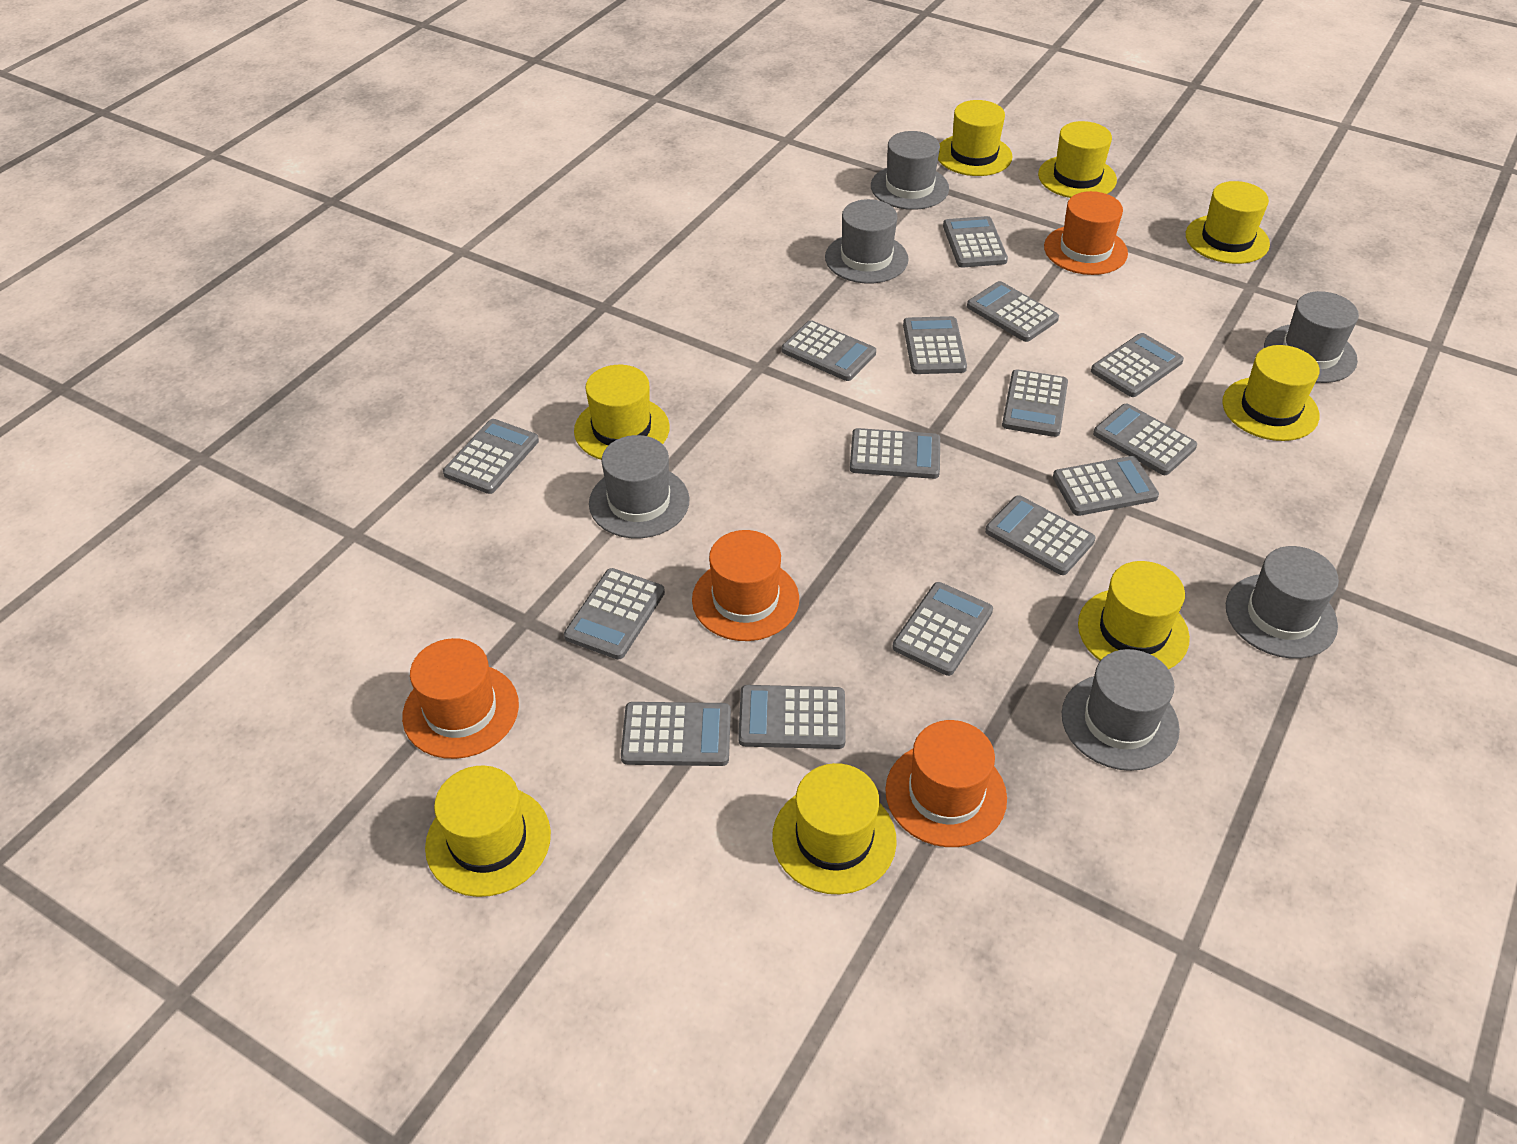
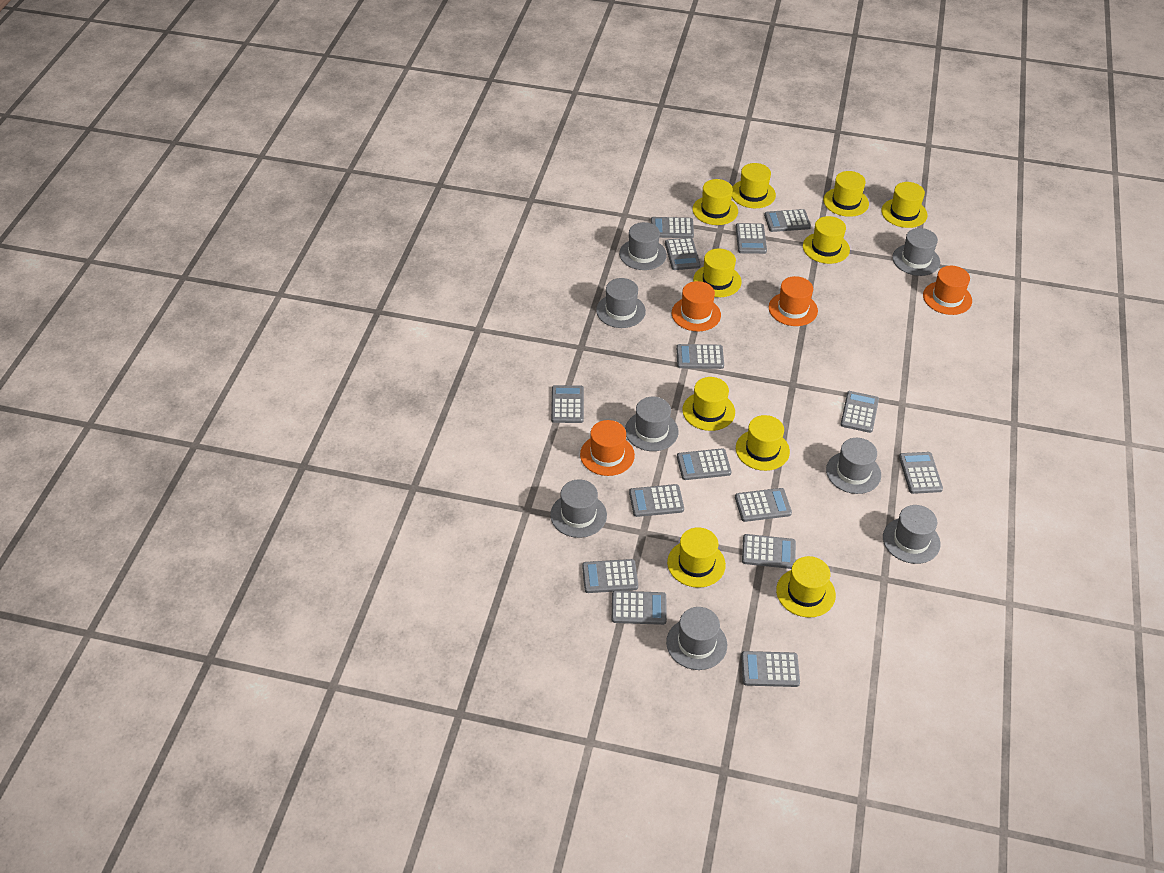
grey hat: [589,435,690,538] [825,199,909,284] [871,131,949,210] [1062,649,1180,771] [1226,546,1339,659] [1264,291,1359,383] = 6 -> [550,479,607,538] [596,278,646,328] [619,222,667,270] [625,397,679,451] [666,607,727,670] [826,438,881,494] [883,505,941,564] [892,228,940,276] = 8
yellow hat: [425,765,551,897] [574,365,670,460] [772,763,897,894] [938,100,1013,176] [1038,121,1117,198] [1078,561,1190,669] [1186,181,1270,264] [1222,345,1320,441] = 8 -> [667,527,726,588] [682,377,735,431] [692,179,738,225] [693,249,742,297] [732,163,776,208] [736,415,790,471] [776,556,836,618] [803,216,850,264] [823,171,869,217] [881,182,928,228] = 10

